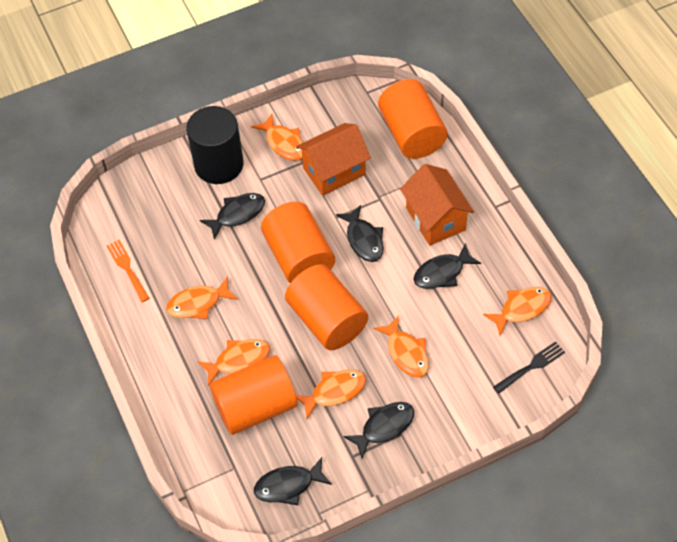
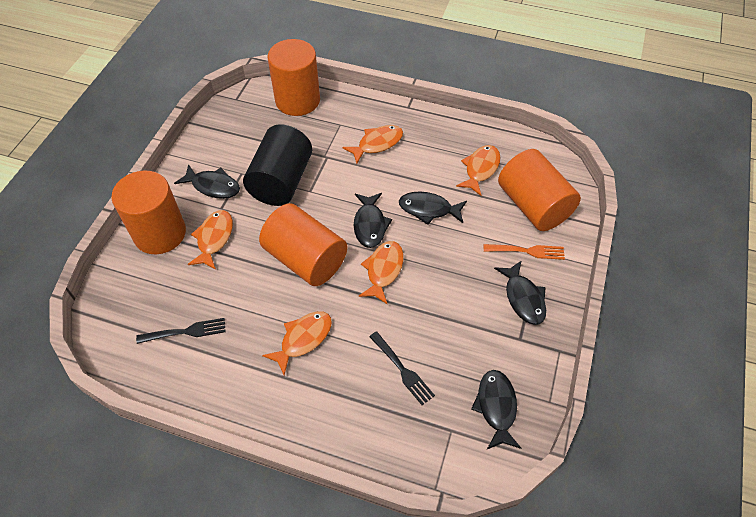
black fork: [493,341,565,394] = 1 -> [136,318,226,344] [369,331,435,405] = 2
orange fish: [166,277,238,319] [197,339,270,386] [251,114,303,161] [296,370,366,419] [373,315,429,378] [483,287,552,336] = 6 -> [187,210,233,270] [262,311,332,376] [342,125,403,164] [358,241,404,305] [456,145,501,196] = 5
orange house: [296,123,371,196] [400,164,474,246] = 2 -> none = 0

